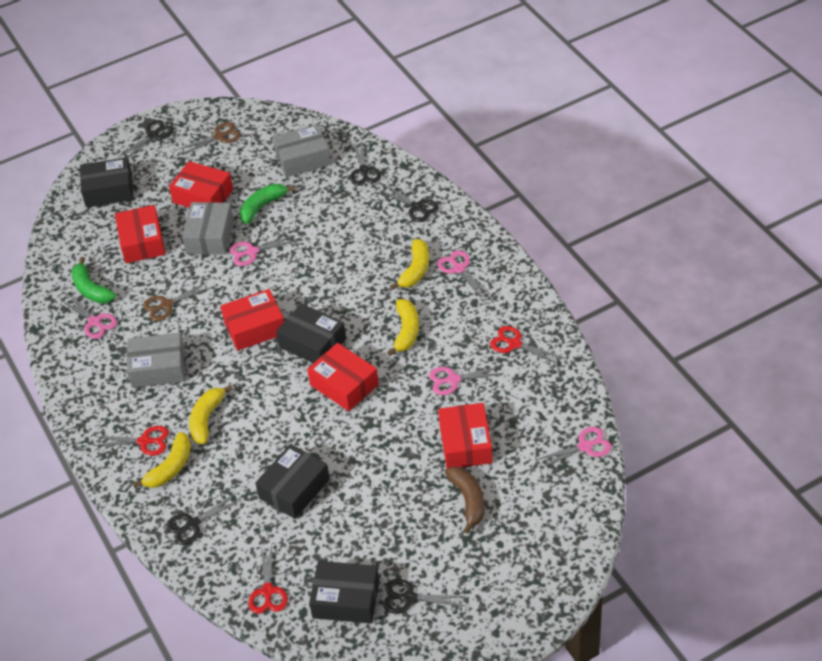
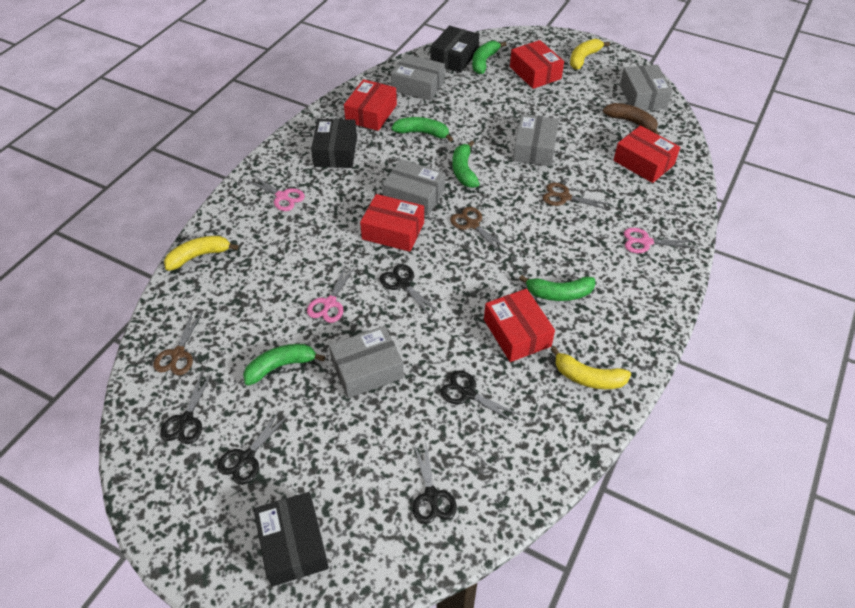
black box: [80,157,134,207] [255,444,330,519] [276,303,346,363] [309,561,380,624] = 4 -> [253,492,329,587] [311,119,357,168] [430,25,479,73] = 3
brown scissors: [143,282,211,321] [178,122,241,155] = 2 -> [154,310,203,375] [450,207,508,253] [543,183,610,210] = 3
green banana: [71,257,116,303] [239,184,295,224] = 2 -> [243,344,325,386] [392,117,453,142] [452,140,480,188] [472,41,507,74] [519,275,595,301] = 5
grey box: [127,333,185,388] [182,202,234,255] [273,124,331,177] = 3 -> [329,326,404,398] [382,159,445,216] [391,54,445,101] [513,114,559,166] [620,65,672,110] = 5
pink scissors: [62,295,117,339] [229,235,296,266] [429,366,504,395] [437,250,490,299] [535,427,612,468] = 5 -> [246,175,305,211] [307,265,355,323] [624,228,696,253] = 3
red scissors: [93,426,169,456] [248,545,288,614] [490,326,561,364] = 3 -> none = 0
yellow banana: [133,432,191,488] [189,384,233,444] [387,299,419,356] [390,239,429,290] = 4 -> [164,236,238,271] [550,346,631,389] [570,39,610,70] = 3

